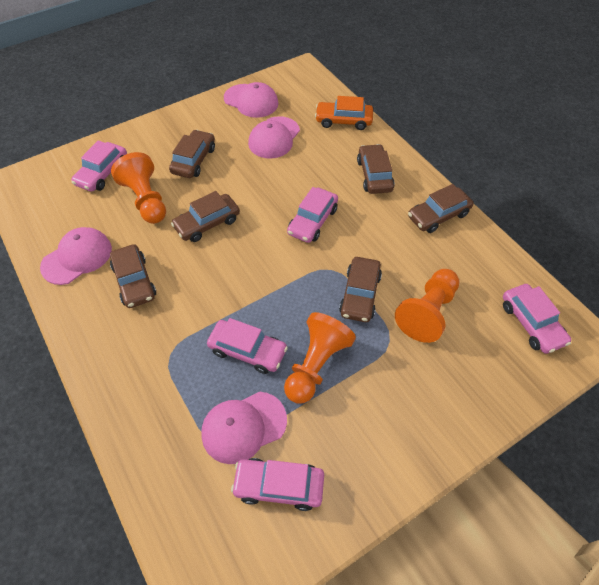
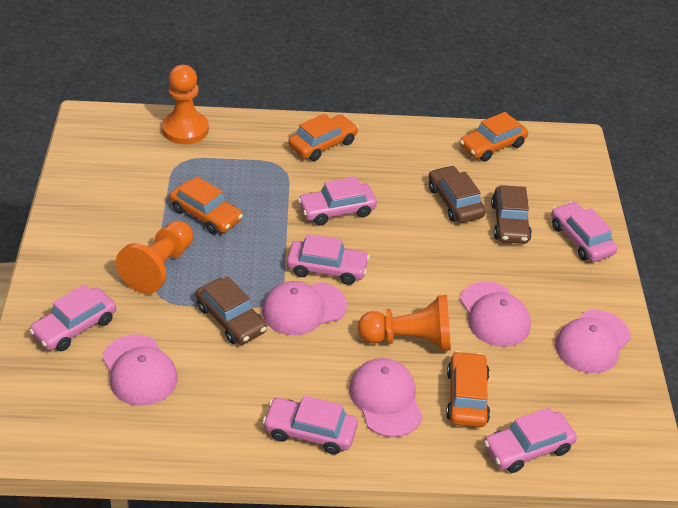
brown car: [110,244,156,308] [169,130,215,178] [171,191,240,242] [339,257,382,322] [357,144,395,194] [408,184,474,233] = 6 -> [196,276,267,345] [429,166,485,223] [491,185,532,244] = 3
orange car: [315,96,373,130] = 1 -> [169,176,243,234] [288,113,358,161] [446,351,490,427] [460,112,528,162] = 4
pink cap: [40,227,112,285] [201,391,287,464] [224,82,278,118] [248,116,300,159] = 4 -> [102,334,177,406] [262,281,347,335] [349,358,423,437] [460,282,531,347] [555,310,631,373] = 5
pink car: [71,140,127,192] [207,318,288,374] [231,458,324,511] [287,187,338,243] [503,284,571,354] = 5 -> [29,285,116,351] [263,396,358,455] [287,234,369,285] [298,177,377,225] [484,407,577,473] [551,202,617,262] = 6

